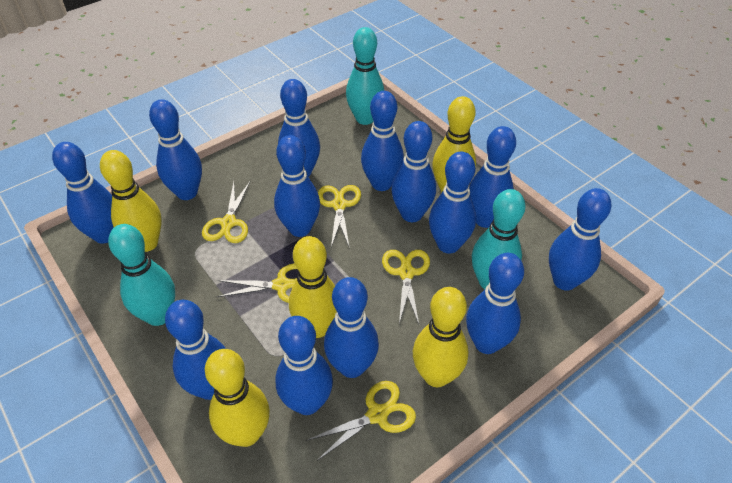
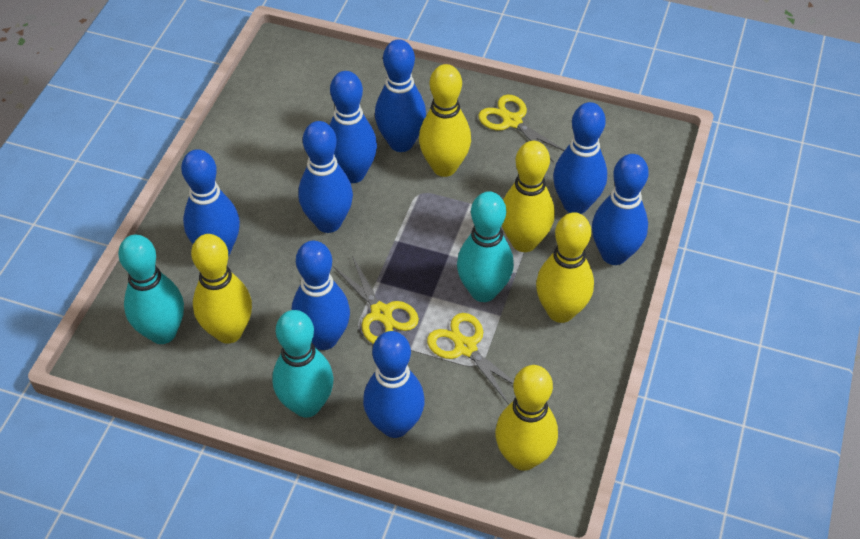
blue bowling pin: [52,142,114,244] [149,99,202,200] [165,300,226,400] [274,135,320,237] [275,316,333,415] [278,79,320,177] [324,277,379,378] [361,91,404,191] [391,121,436,222] [429,152,476,254] [466,253,524,354] [469,126,516,228] [549,188,611,291] = 13 -> [181,149,240,256] [291,241,350,350] [298,121,353,233] [329,71,377,183] [363,331,425,438] [375,39,426,152] [553,102,607,214] [592,154,649,265] = 8
yellow scissors: [202,182,250,243] [217,263,297,303] [306,381,416,461] [318,185,361,247] [382,250,430,324] = 5 -> [333,256,419,344] [427,313,514,405] [478,95,565,162] = 3

